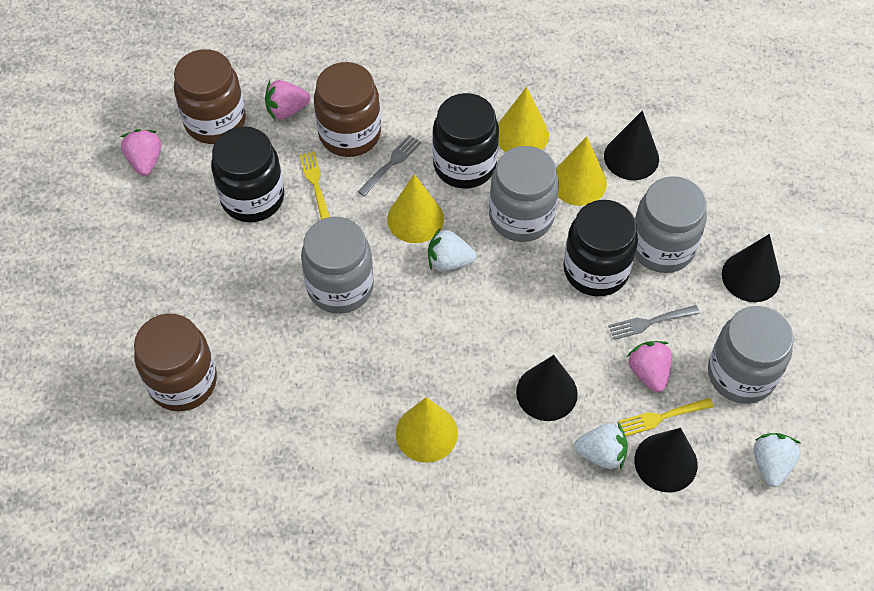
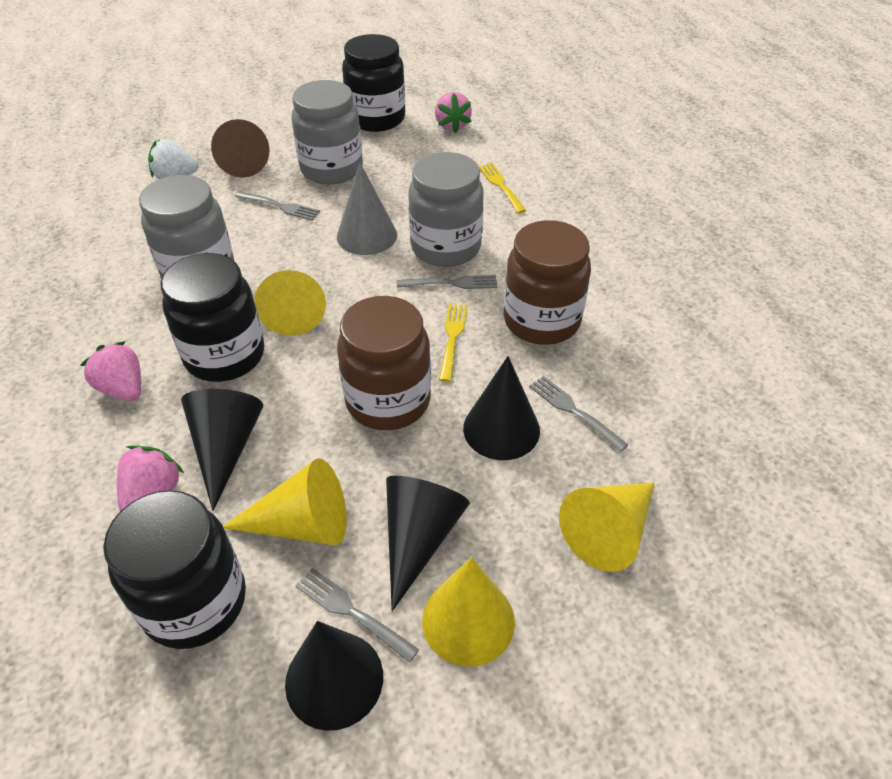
brown cone: none = 0 -> [211,119,269,178] = 1
brown jar: [134,314,217,411] [174,49,246,144] [314,62,381,157] = 3 -> [337,296,431,430] [504,220,591,345] = 2
grey cone: none = 0 -> [337,163,397,255] = 1
grey fork: [358,135,421,196] [608,305,700,340] = 2 -> [235,191,320,221] [296,568,419,662] [397,275,498,289] [529,376,628,452] = 4
grey jar: [301,217,374,314] [489,146,559,242] [635,176,707,273] [708,306,794,404] = 4 -> [139,175,234,279] [291,80,363,185] [408,152,484,267] = 3
white strawberry: [428,228,476,271] [574,423,628,469] [754,433,801,487] = 3 -> [148,139,199,179] = 1

